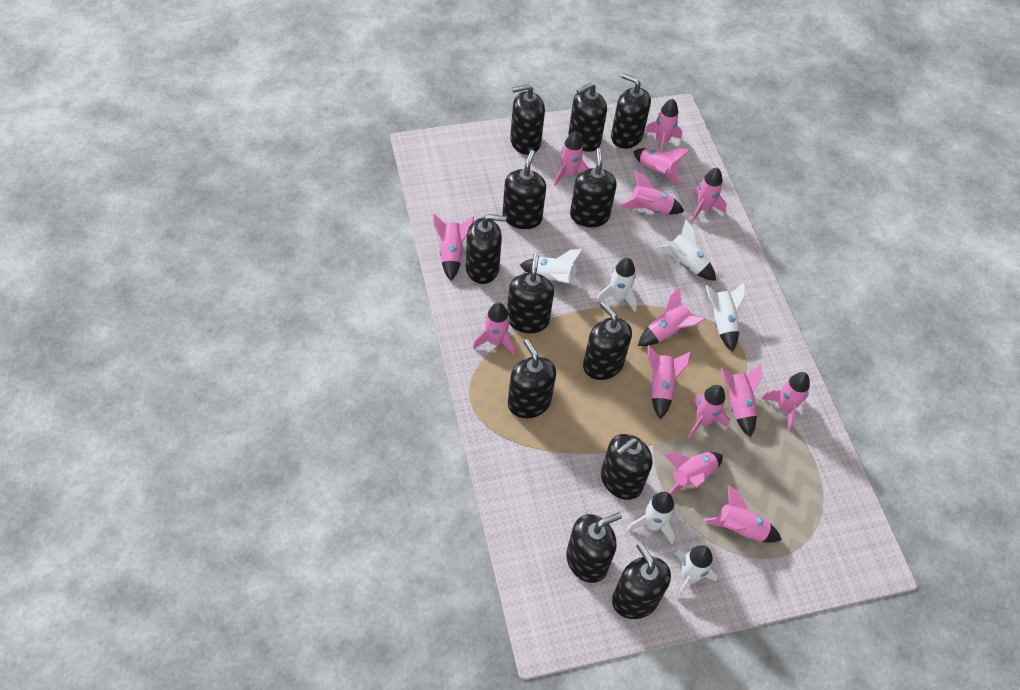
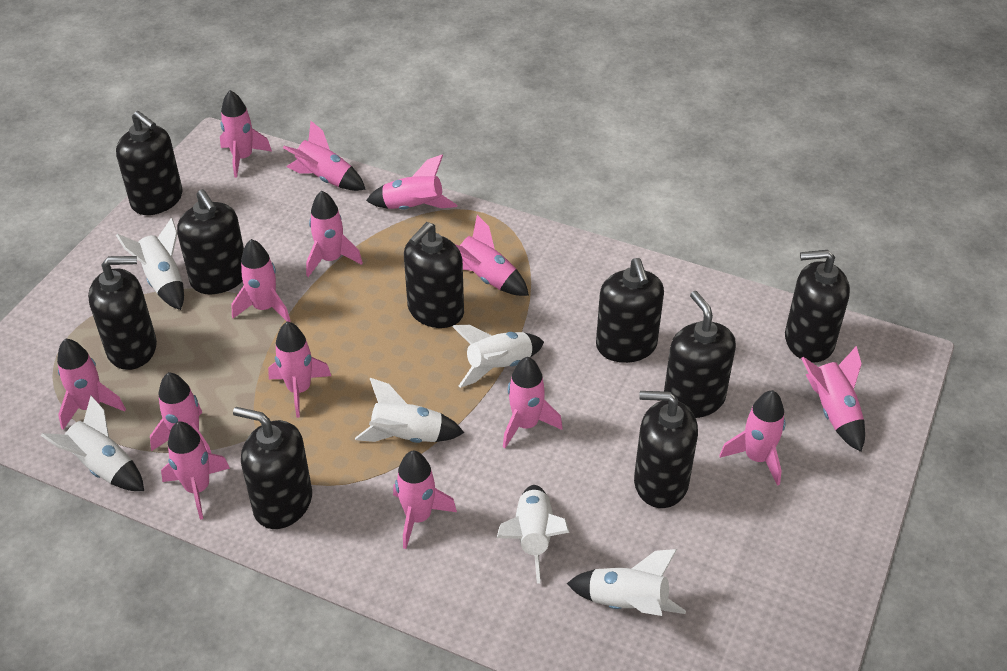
black soap dispenser: [466,214,506,284] [502,150,546,229] [507,253,554,333] [508,339,556,418] [510,84,545,155] [566,512,622,583] [568,83,607,152] [570,148,617,227] [583,301,632,380] [601,434,653,500] [611,73,651,149] [612,543,671,619] = 12 -> [88,256,157,370] [116,111,182,215] [177,189,244,295] [233,407,312,529] [404,222,464,328] [596,258,664,363] [634,391,698,508] [664,291,736,418] [785,250,850,362] = 9

